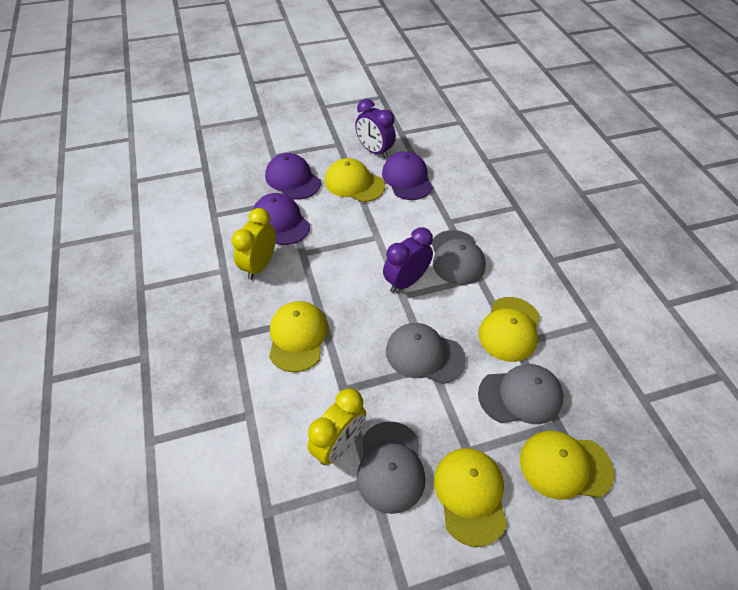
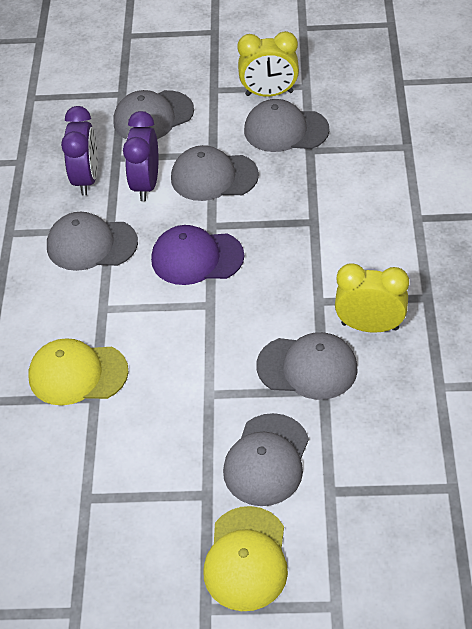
grey cap: [356,421,426,514] [386,323,466,384] [432,230,486,285] [478,364,563,424] = 4 -> [47,212,138,271] [113,90,194,140] [171,145,259,201] [223,413,309,506] [244,99,330,152] [257,332,358,400] = 6
purple cap: [253,193,310,245] [265,153,321,200] [382,151,433,200] = 3 -> [151,225,244,285] = 1
yellow cap: [269,301,328,372] [325,158,385,202] [434,448,507,547] [479,297,540,362] [520,431,614,500] = 5 -> [29,338,129,405] [203,506,288,611] = 2

